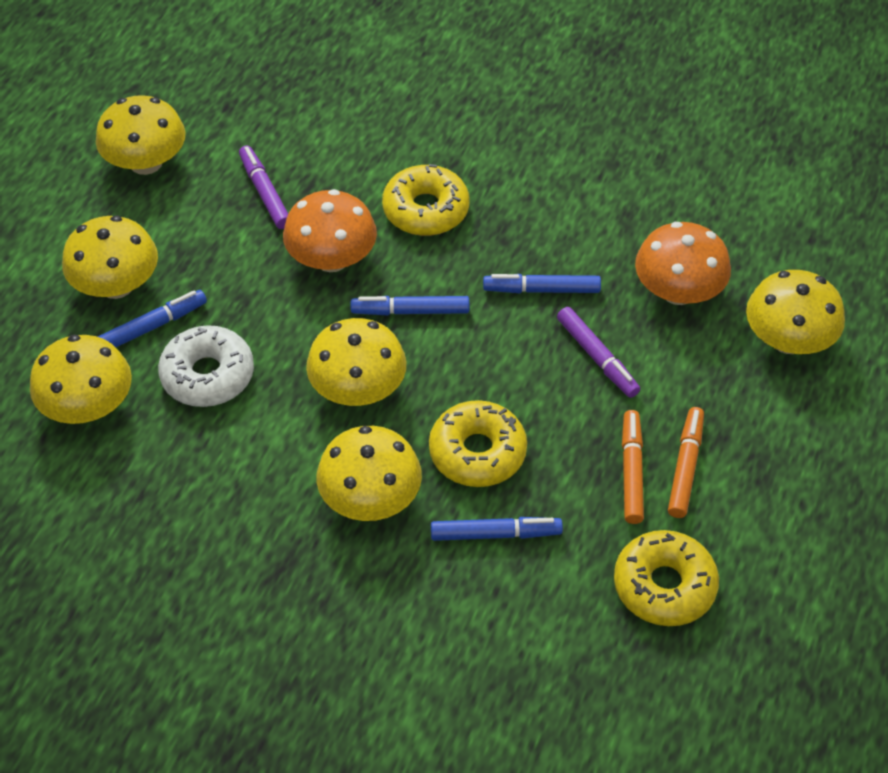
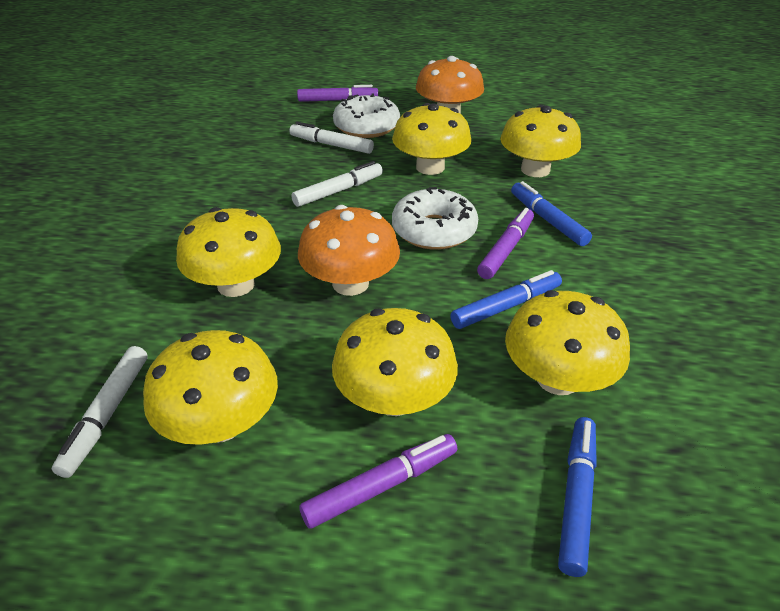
blue marker: [97,290,207,347] [351,296,469,316] [431,517,563,541] [483,274,601,293] = 4 -> [450,270,562,329] [511,181,592,246] [558,417,597,577] = 3
orange marker: [622,410,644,524] [668,407,704,518] = 2 -> none = 0
purple marker: [239,145,288,229] [557,307,640,398] = 2 -> [297,85,378,102] [299,434,457,529] [477,208,534,279] = 3
white donut: [158,325,254,407] = 1 -> [333,93,400,138] [392,187,478,250] = 2
white marker: none = 0 -> [52,346,148,478] [289,122,374,154] [291,161,383,207] = 3
yellow donut: [382,164,469,236] [429,400,527,487] [614,530,719,626] = 3 -> none = 0

